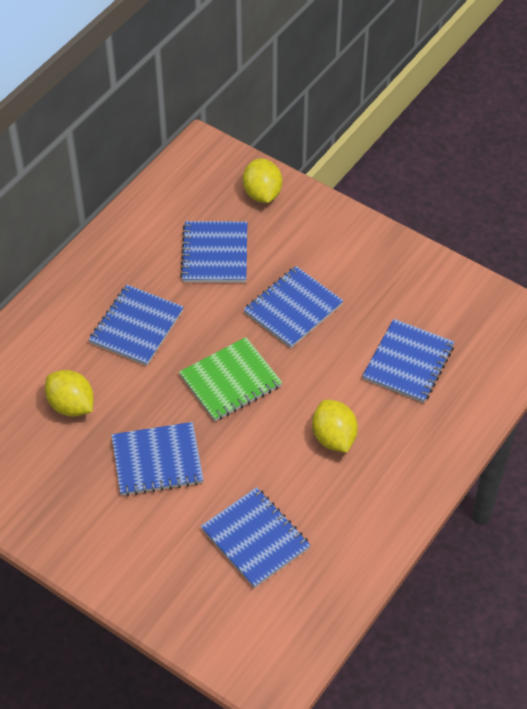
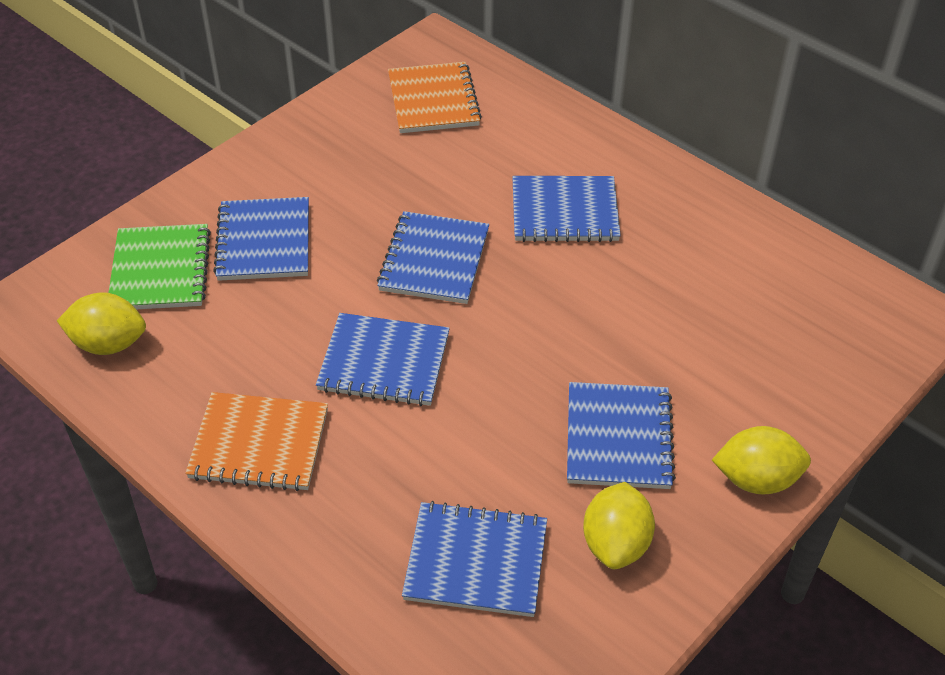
orange notebook: none = 0 -> [185,392,328,491] [388,62,482,133] = 2

